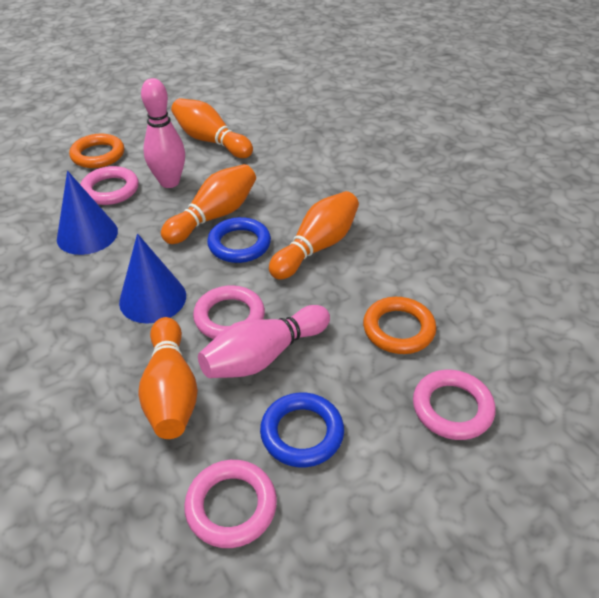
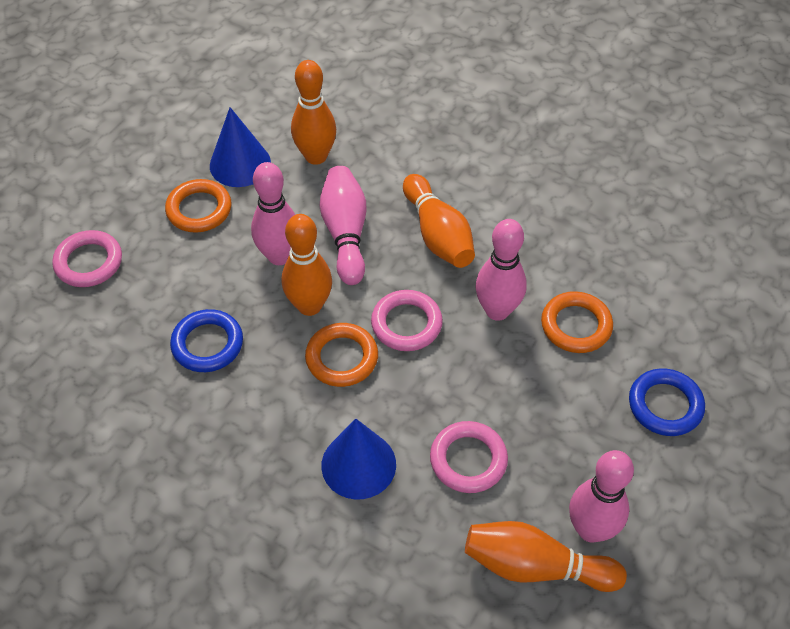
orange ring: [69,134,124,168] [363,297,436,354] = 2 -> [165,179,231,233] [305,323,378,387] [541,291,613,353] = 3
pink bowling pin: [141,78,185,188] [198,305,330,378] = 2 -> [251,162,295,265] [320,166,367,285] [476,219,527,321] [569,450,634,543] = 4
pink ring: [80,166,139,205] [184,460,277,548] [193,285,265,339] [413,370,495,440] = 4 -> [52,230,122,287] [371,290,443,351] [430,421,508,493] = 3

